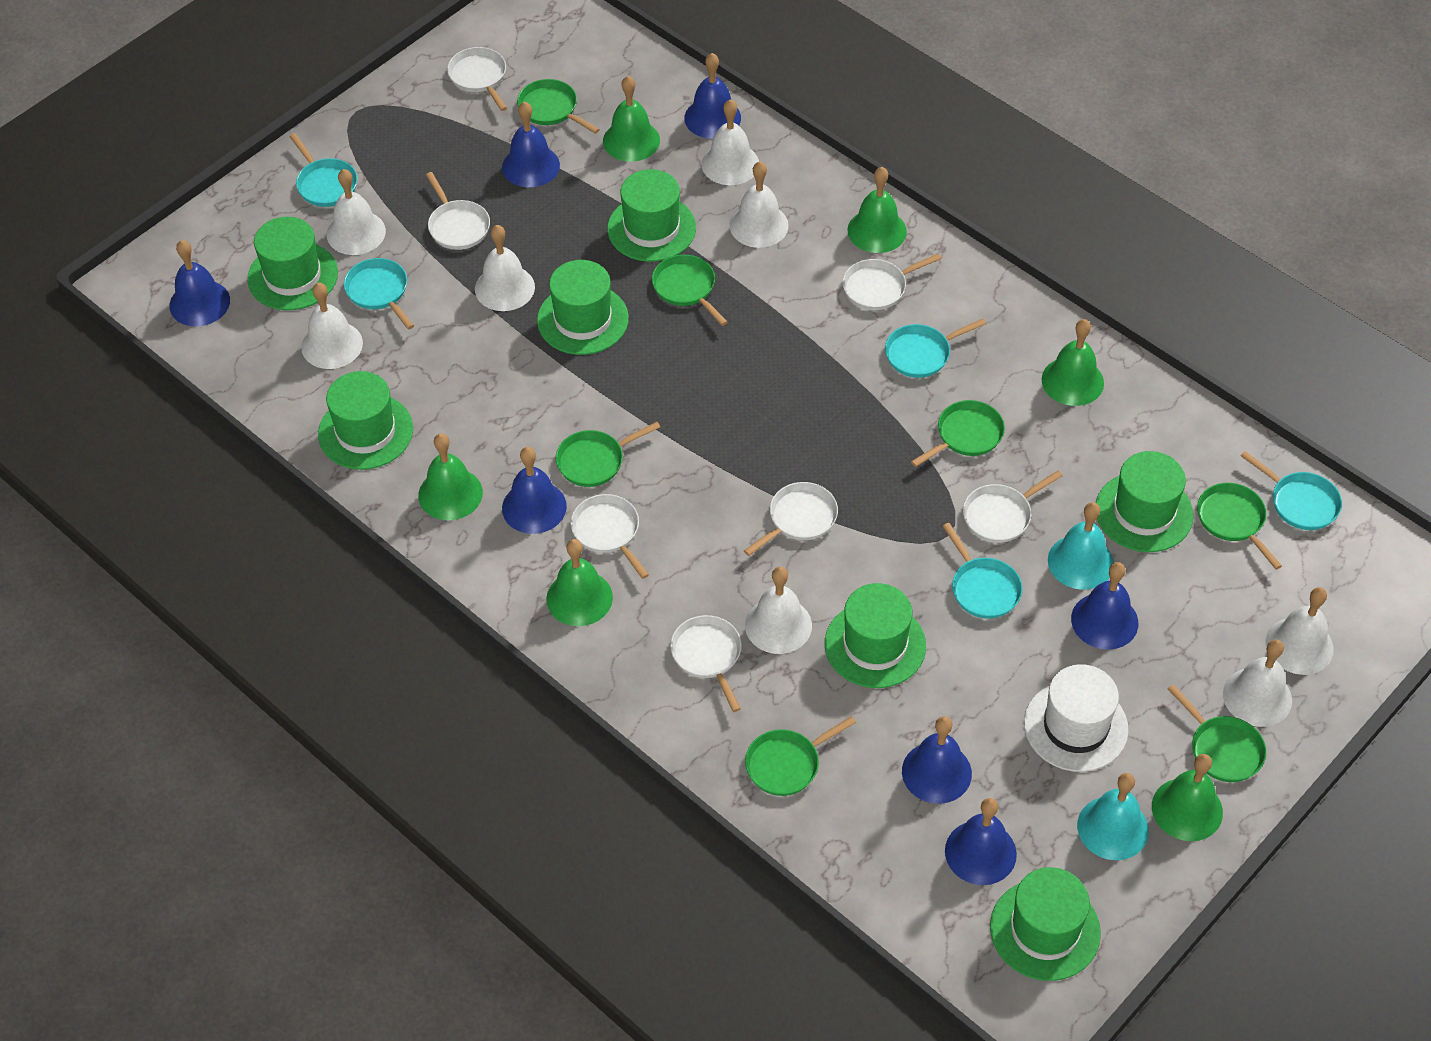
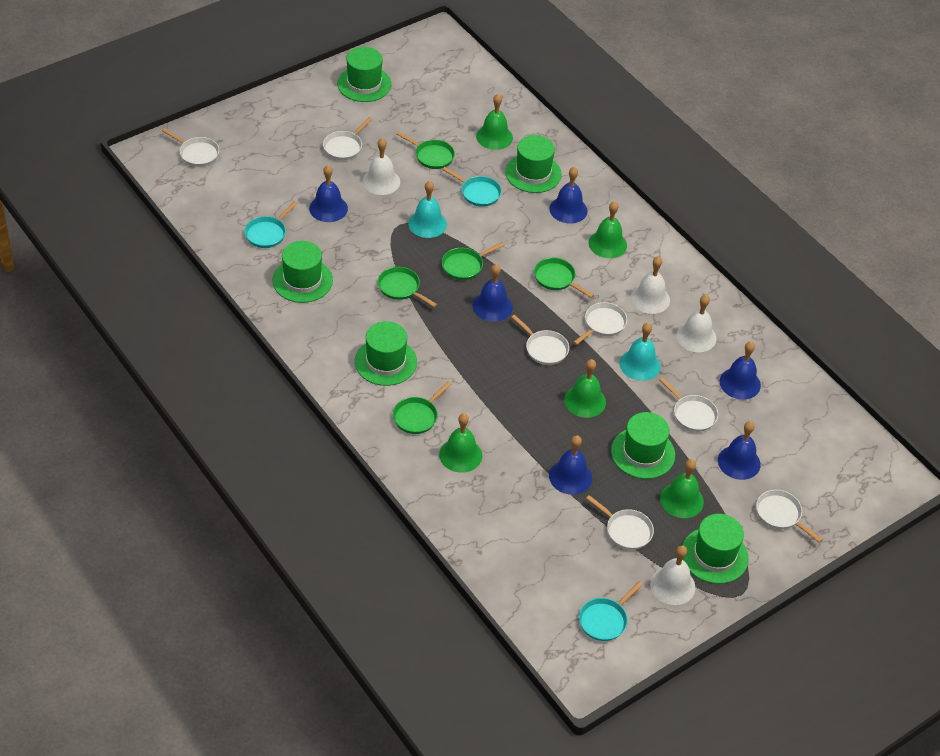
blue bell: [169,240,230,327] [502,101,560,187] [502,447,567,534] [684,53,741,139] [902,716,972,804] [945,798,1017,885] [1071,562,1138,650] = 7 -> [309,165,348,222] [472,264,513,322] [549,167,588,224] [549,435,592,495] [718,421,761,480] [720,342,761,399] = 6
green bell: [418,433,483,520] [546,539,613,626] [603,76,660,162] [847,167,907,253] [1042,319,1104,406] [1152,754,1223,841] = 6 -> [439,413,482,473] [476,94,513,150] [564,359,606,418] [588,201,627,258] [660,459,704,518] = 5
green hat: [247,217,338,310] [318,371,413,470] [537,260,629,355] [607,169,696,262] [825,583,926,688] [990,867,1101,981] [1096,451,1193,552] = 7 -> [272,241,333,303] [337,47,391,102] [355,321,417,386] [505,135,562,193] [611,412,675,479] [683,514,749,584] = 6
green pan: [517,79,600,134] [556,422,660,487] [652,255,727,326] [745,716,856,796] [911,400,1005,467] [1168,684,1266,782] [1197,483,1282,569] = 7 -> [378,267,437,307] [393,381,451,434] [396,131,455,169] [442,242,505,280] [534,258,594,298] = 5
turquoise pan: [290,133,358,207] [344,258,414,329] [885,318,986,378] [943,523,1022,619] [1241,451,1342,530] = 5 -> [244,201,297,248] [442,167,502,207] [579,582,643,641] = 3
white bell: [301,283,363,369] [327,169,386,255] [475,225,535,311] [702,99,759,185] [730,161,789,248] [745,567,812,654] [1223,639,1292,727] [1265,587,1334,675] = 8 -> [363,138,400,195] [631,256,670,314] [650,545,695,605] [676,295,717,352] = 4
white hat: [1024,664,1129,772] = 1 -> none = 0

